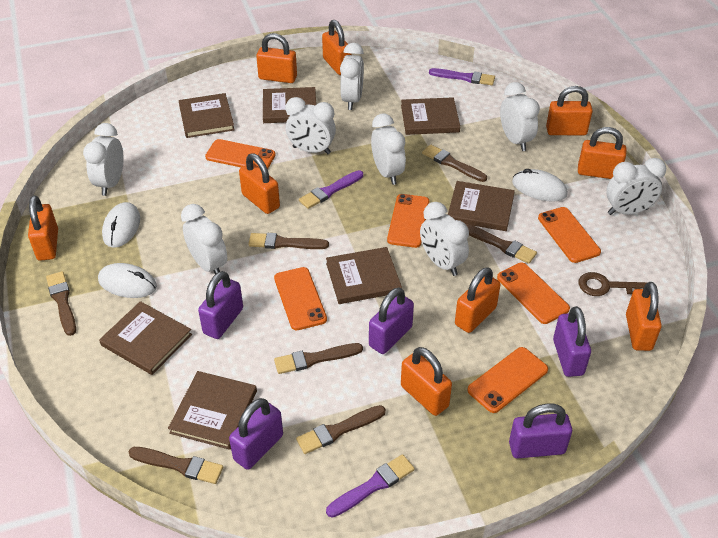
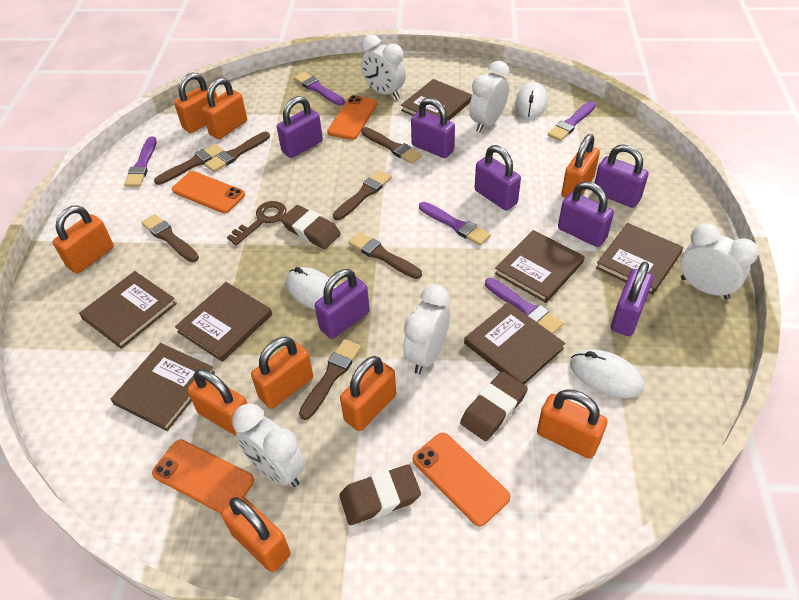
brown eraser: none = 0 -> [281,205,341,249] [339,464,421,525] [460,371,528,441] = 3
orange phone: [205,139,276,169] [274,267,327,330] [387,194,429,248] [467,347,548,413] [497,263,570,324] [538,207,601,263] = 6 -> [152,439,254,514] [172,171,245,213] [327,95,377,140] [413,433,510,526] = 4
purple brush: [299,170,363,209] [326,454,415,518] [429,68,495,85] = 3 -> [124,136,157,187] [294,72,345,106] [419,202,490,246] [485,278,564,334] [548,101,596,141] = 5
purple padlock: [198,271,243,339] [229,398,283,470] [369,287,414,354] [509,403,572,459] [553,306,591,377] = 5 -> [277,96,323,158] [315,269,370,339] [411,98,455,158] [475,145,521,210] [558,181,614,247] [594,144,649,208] [611,262,653,336] = 7
white clock: [83,123,124,196] [181,204,227,274] [285,97,336,154] [340,43,364,110] [371,114,406,185] [420,202,469,276] [500,82,540,151] [606,158,666,215] = 8 -> [232,403,306,487] [361,35,406,99] [403,284,450,374] [469,61,510,132] [681,223,759,300] = 5

